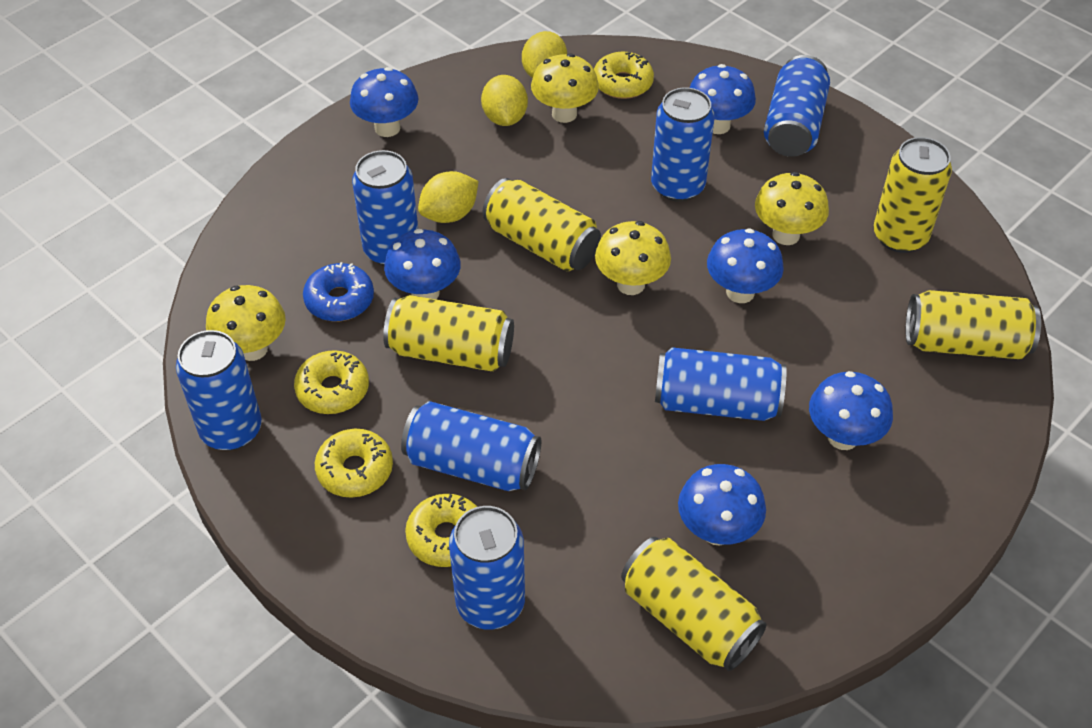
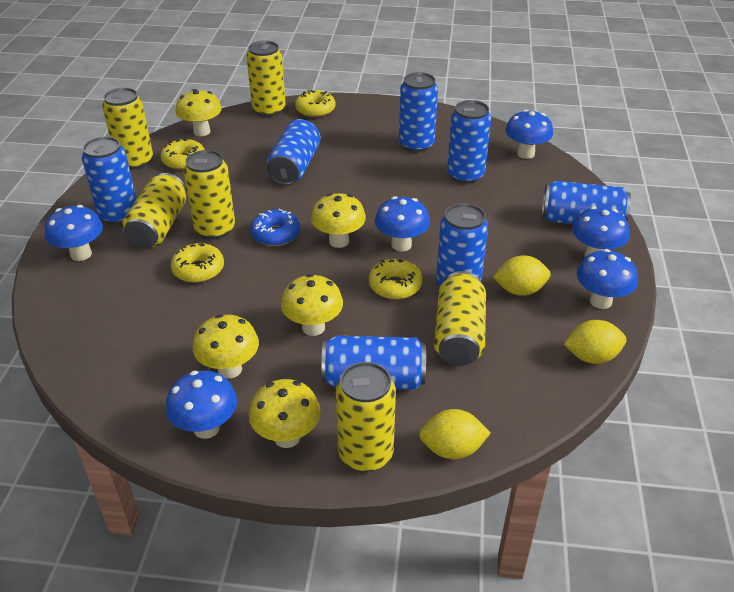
yellow can: [383,295,514,372] [482,178,601,271] [621,537,767,671] [873,137,952,253] [906,290,1041,359] = 5 -> [102,88,153,170] [122,173,186,248] [183,150,235,239] [246,41,286,117] [336,362,396,472] [434,271,486,366] = 6
yellow mushroom: [206,285,286,361] [531,53,599,123] [595,221,671,295] [755,172,829,245] = 4 -> [175,89,222,136] [193,314,259,379] [249,379,320,448] [281,274,343,336] [311,193,366,248] = 5

